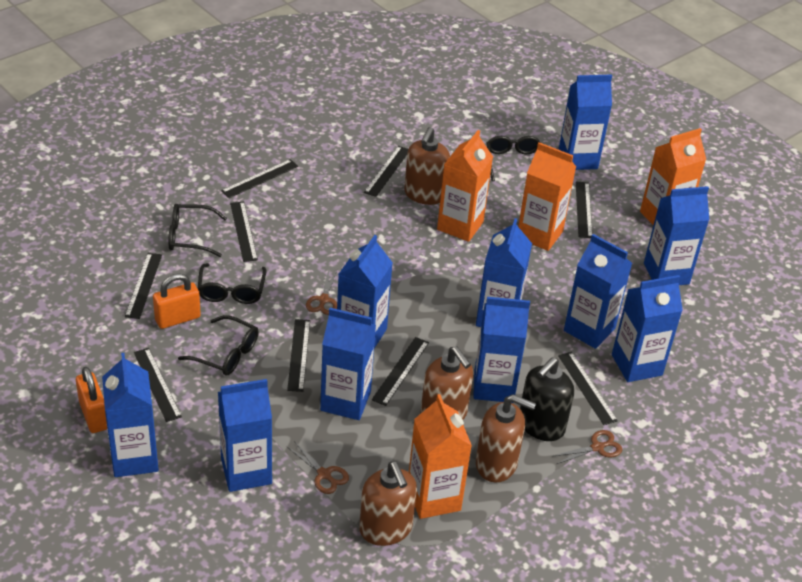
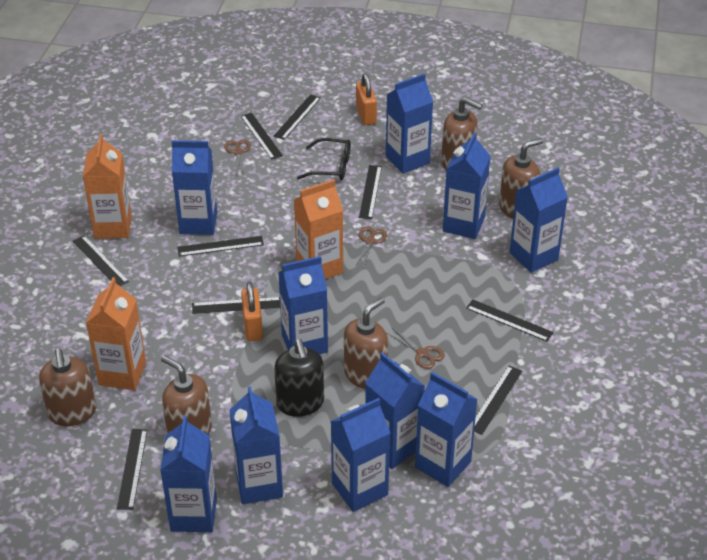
black glasses: [168,204,227,257] [178,315,259,375] [197,263,267,304] [486,136,541,181] = 4 -> [297,138,351,180] = 1
brown soap dispenser: [359,461,417,546] [404,127,450,205] [420,346,473,420] [476,394,536,482] = 4 -> [39,348,96,426] [161,355,212,434] [344,297,388,389] [441,97,482,170] [499,138,543,219] = 5
orange carton: [409,394,472,519] [437,130,493,242] [518,142,576,251] [640,128,706,225] = 4 -> [83,134,132,239] [86,277,146,390] [294,179,343,279] = 3

